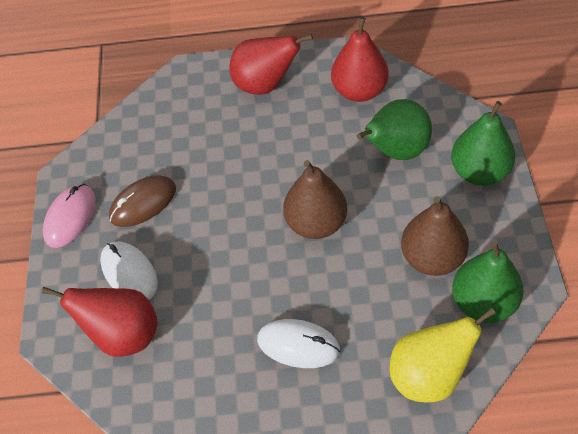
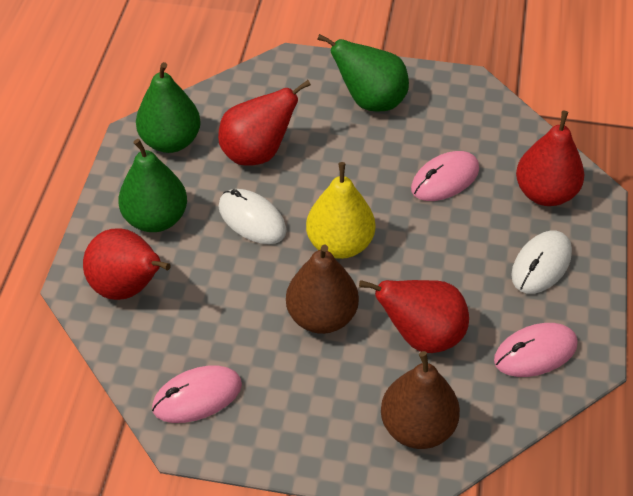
brown mouse: [109,175,176,227] = 1 -> none = 0
pink mouse: [43,184,96,248] = 1 -> [152,365,242,423] [411,151,479,201] [494,323,577,377] = 3
red pear: [42,287,158,357] [229,34,313,95] [331,17,389,102] = 3 -> [83,228,171,300] [218,80,311,166] [359,280,469,353] [516,111,584,206] = 4

